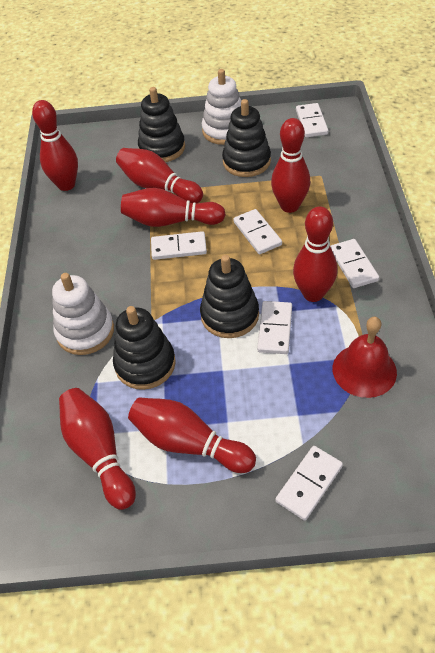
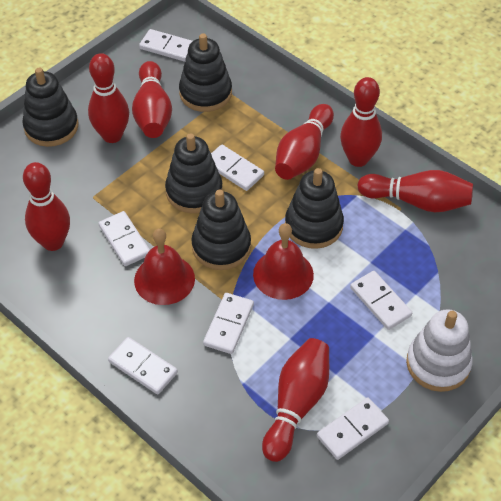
black stacking toy: [113,306,176,390] [138,87,185,162] [200,255,259,338] [222,99,271,177] = 4 -> [22,68,78,147] [165,133,222,213] [179,33,232,112] [191,190,251,270] [285,168,344,249] = 5
red bell: [333,317,397,398] = 1 -> [134,229,195,305] [253,223,314,300] = 2
white domino: [151,231,207,260] [233,209,282,254] [257,301,292,354] [275,446,343,521] [296,103,328,137] [330,239,379,288] = 6 -> [99,211,150,266] [108,337,178,394] [139,29,193,62] [203,293,254,354] [211,145,264,191] [317,397,389,460] [350,271,412,330] = 7
white stacking toy: [52,273,114,355] [202,69,241,145] = 2 -> [406,309,473,392] = 1

